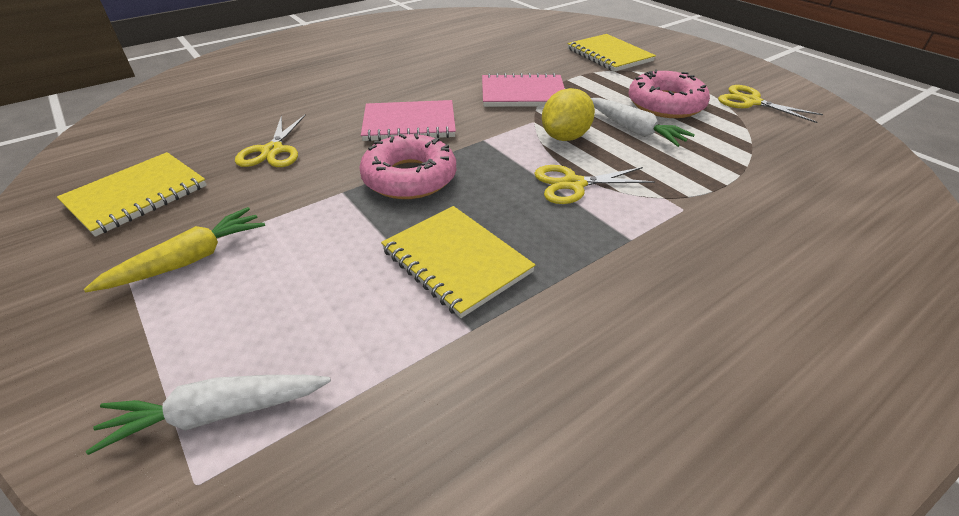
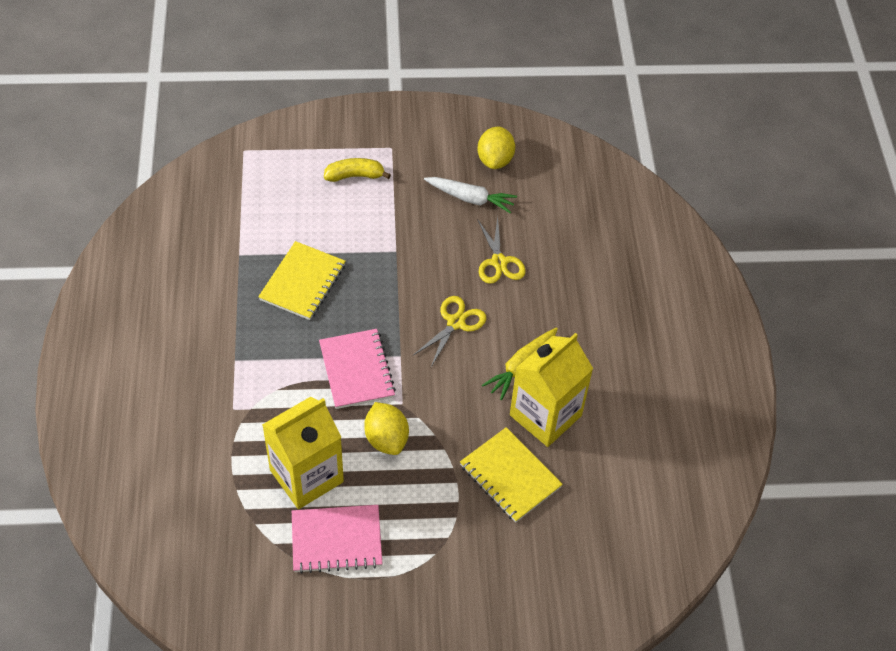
pink donut: [359,133,456,199] [628,69,710,118] = 2 -> none = 0
white carrot: [86,375,331,455] [591,98,695,147] = 2 -> [424,177,517,213] = 1
yellow banana: none = 0 -> [324,158,391,182] = 1
yellow carton: none = 0 -> [262,397,344,509] [510,333,593,447] = 2
yellow lemon: [542,88,595,141] = 1 -> [364,402,409,455] [477,127,515,169] = 2
yellow notebook: [57,152,207,237] [381,206,535,318] [568,34,656,72] = 3 -> [258,241,346,320] [460,427,563,523] = 2
yellow scissors: [235,114,306,167] [534,165,655,204] [718,85,823,123] = 3 -> [412,296,486,367] [477,217,526,284] = 2

